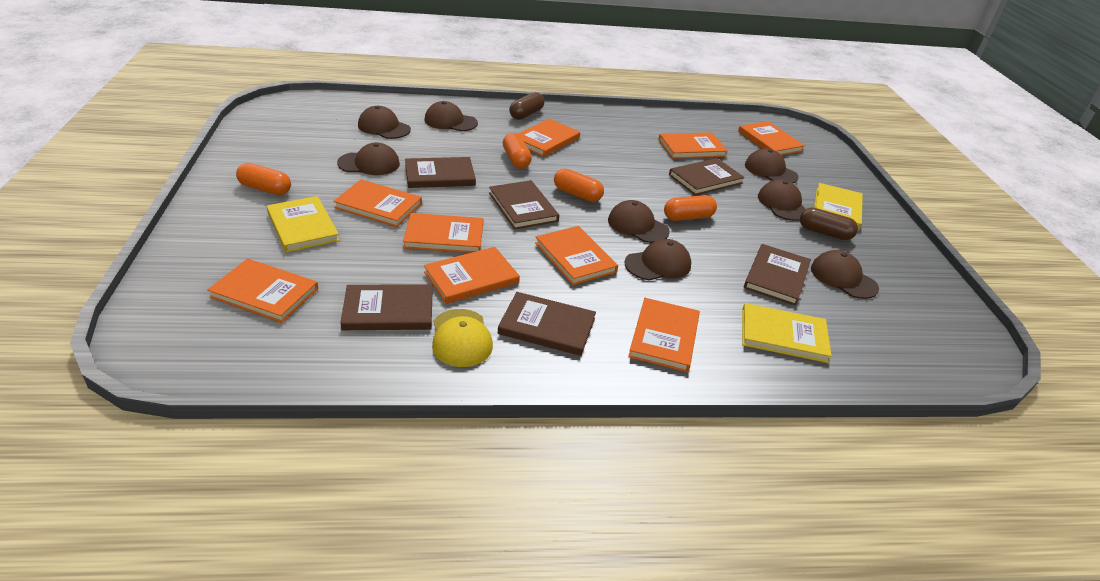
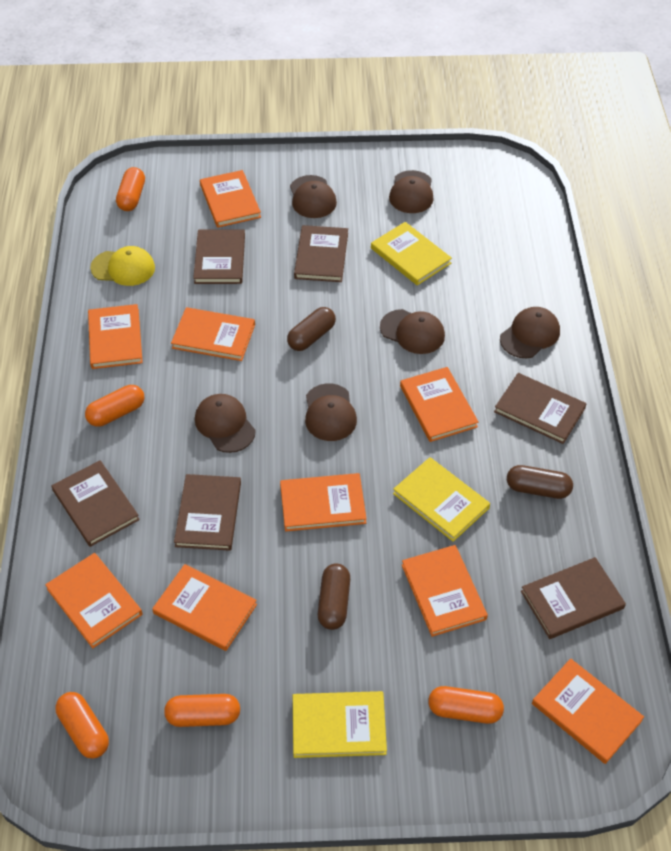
brown cap: [337,143,400,175] [358,106,411,139] [425,101,478,131] [608,200,670,243] [624,239,691,280] [745,148,799,183] [758,180,805,221] [811,250,879,299] = 8 -> [195,394,256,453] [290,175,337,218] [305,383,357,441] [380,309,445,354] [389,170,434,213] [500,307,560,358] = 6
brown capsule: [509,92,544,120] [800,208,858,240] = 2 -> [287,307,336,351] [318,564,350,630] [507,465,573,499] = 3
orange capsule: [236,163,291,195] [503,133,532,169] [554,168,604,202] [664,195,717,221] = 4 -> [55,692,109,759] [85,385,144,427] [116,167,145,211] [164,694,240,727] [428,686,504,724] = 5

